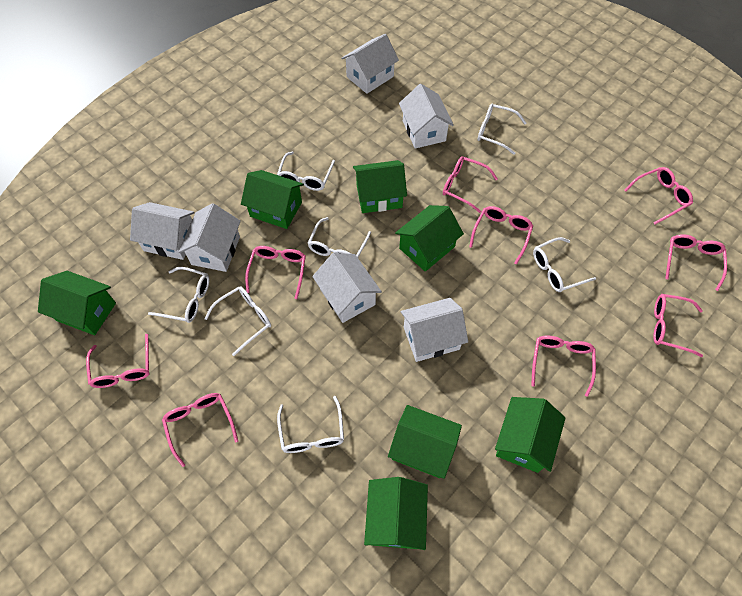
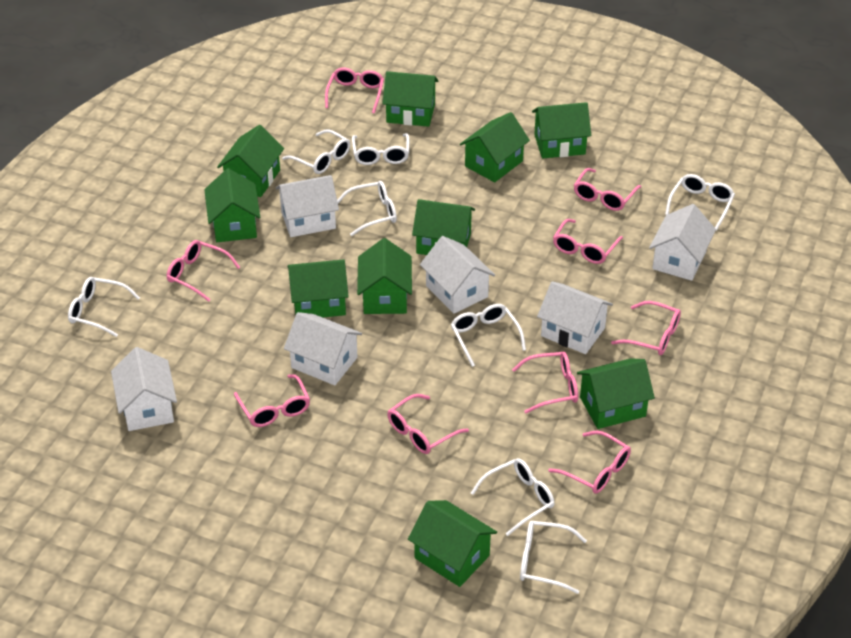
green house: [38,271,116,335] [241,170,304,229] [353,160,407,213] [364,477,428,550] [388,405,462,479] [395,205,464,272] [495,397,566,473] = 7 -> [204,168,260,242] [217,125,284,197] [287,259,349,317] [357,238,412,314] [382,71,439,127] [408,500,497,587] [412,199,475,255] [460,112,530,182] [532,102,591,159] [577,358,655,429] = 10
white glasses: [148,267,209,323] [204,286,271,356] [277,152,335,191] [277,396,344,453] [308,217,371,257] [477,104,526,155] [533,237,596,292] = 7 -> [68,277,140,337] [282,129,350,174] [337,181,397,236] [352,133,409,165] [451,304,526,367] [471,458,554,536] [520,521,587,594] [665,174,735,231] = 8

